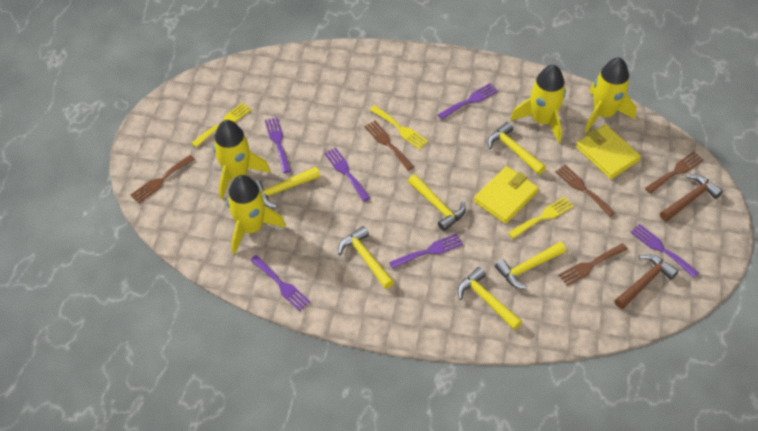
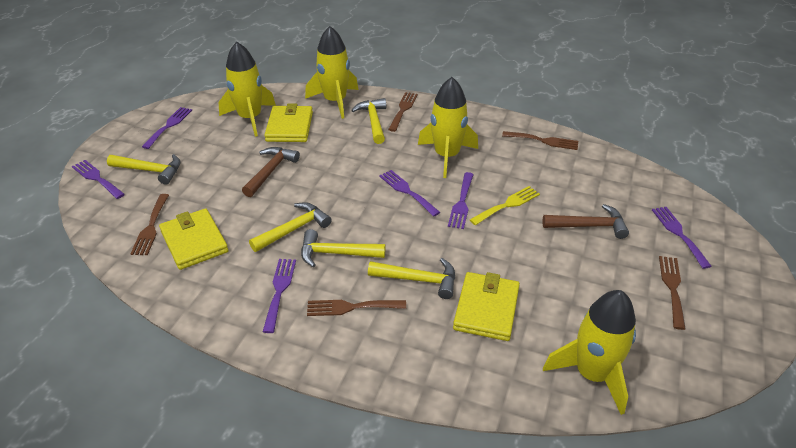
yellow fork: [192,103,251,147] [370,105,428,150] [508,197,574,239] = 3 -> [470,186,540,225] = 1
yellow hammer: [254,167,320,208] [338,226,394,289] [408,174,466,231] [458,267,522,330] [488,122,546,175] [495,242,566,289] = 6 -> [107,154,180,185] [249,202,332,252] [301,229,385,268] [351,98,386,144] [368,258,455,299] = 5
yellow wallet: [474,166,539,224] [576,124,641,179] = 2 -> [159,208,228,270] [264,104,313,142] [453,272,520,341] = 3

